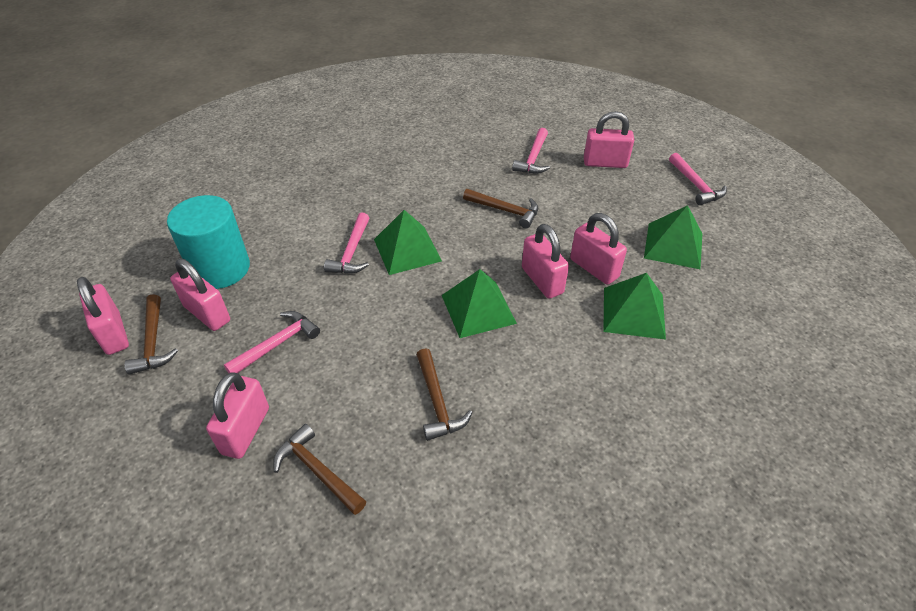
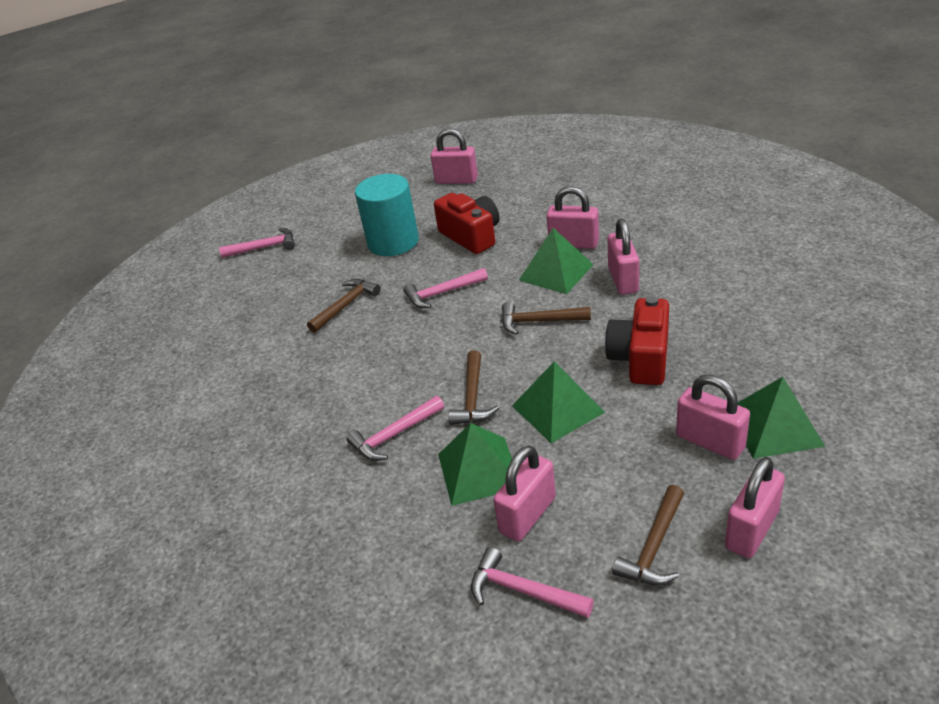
red camera: none = 0 -> [434,193,499,254] [605,296,669,385] = 2

